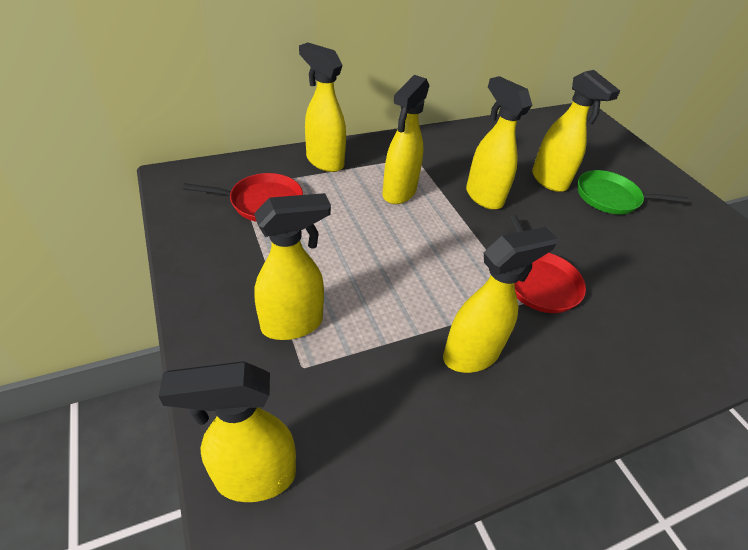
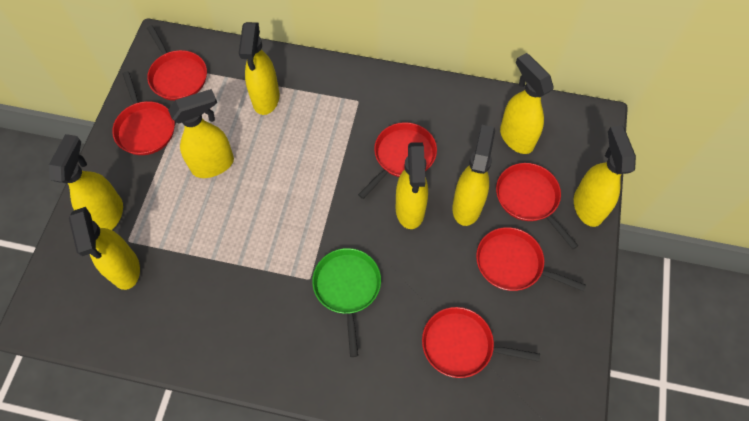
red pan: [183,173,303,222] [510,215,586,313] = 2 -> [112,71,175,155] [147,25,207,101] [358,122,437,199] [422,307,540,378] [476,227,586,292] [496,163,579,249] = 6
yellow spray bottle: [158,361,296,502] [254,193,331,340] [299,43,346,172] [382,75,430,204] [443,227,558,373] [466,76,532,210] [532,70,620,192] = 7 -> [49,134,123,230] [69,207,140,290] [168,89,234,178] [239,22,279,115] [396,142,428,229] [452,125,495,226] [500,53,554,154] [574,126,636,227] = 8

